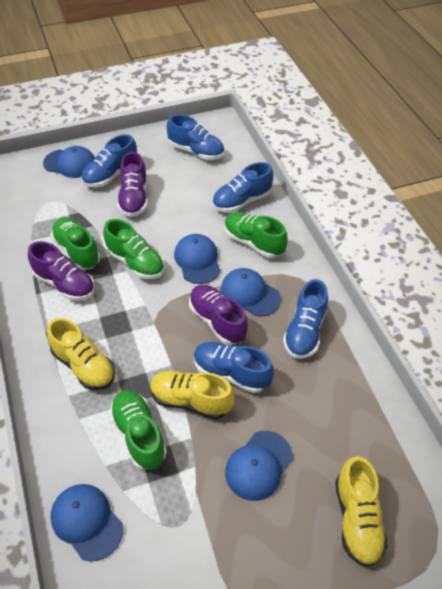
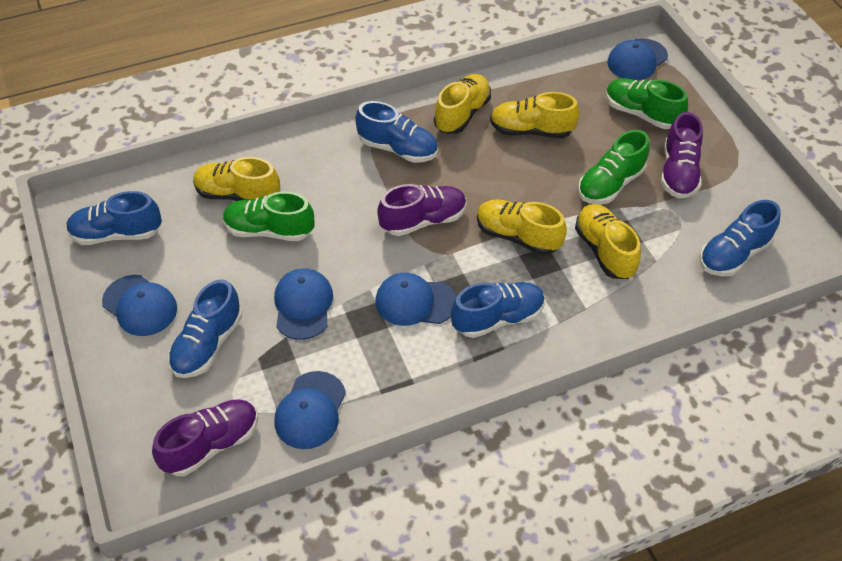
green shoe: [51,217,100,270] [103,219,165,279] [109,390,167,470] [225,212,288,258] = 4 -> [223,192,314,241] [578,130,650,204] [606,78,688,129] = 3
yellow shoe: [47,318,115,390] [150,371,235,419] [335,456,388,567] = 3 -> [193,157,280,201] [434,74,491,134] [477,199,567,255] [490,92,580,138] [575,204,641,279] = 5

